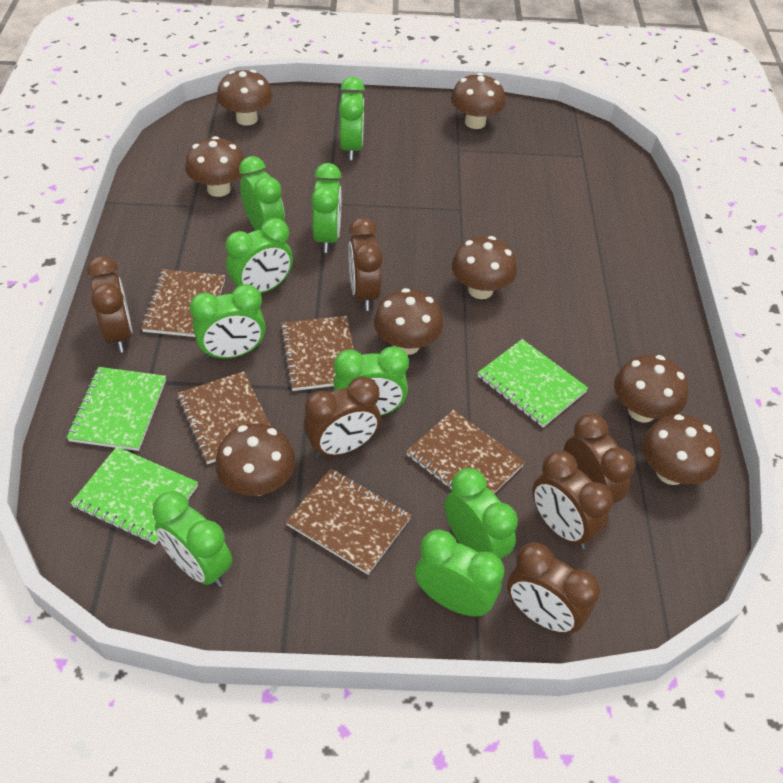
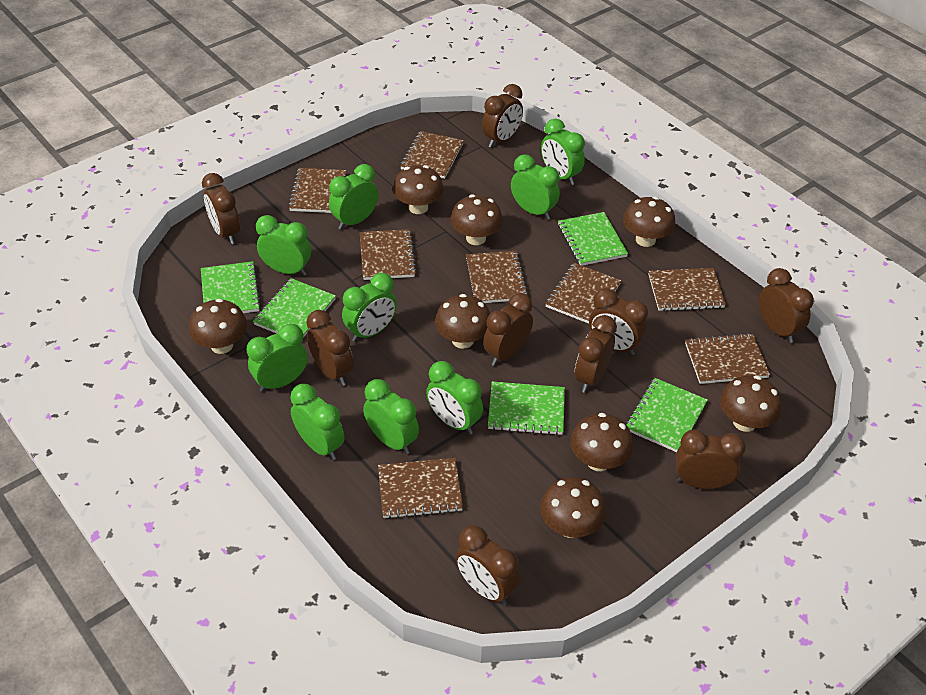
brown clock: [87,256,133,353] [304,377,381,458] [348,217,383,311] [507,542,600,635] [532,451,613,549] [564,413,635,504] = 6 -> [202,173,240,244] [306,310,354,386] [456,525,520,605] [482,84,523,148] [483,293,533,366] [575,315,617,393] [589,288,648,355] [676,430,746,489] [759,268,814,343] = 9
brown notebook: [141,269,225,337] [177,371,271,464] [280,316,354,391] [286,468,412,575] [406,410,525,494] = 5 -> [288,168,346,213] [360,229,417,280] [378,458,463,519] [400,131,464,179] [466,251,528,303] [545,263,621,324] [648,268,726,311] [685,333,770,384] = 8
green notebook: [66,367,166,451] [70,447,198,545] [478,339,588,427] = 3 -> [201,261,261,313] [253,278,336,338] [488,381,565,435] [558,212,628,266] [626,378,708,452] = 5

